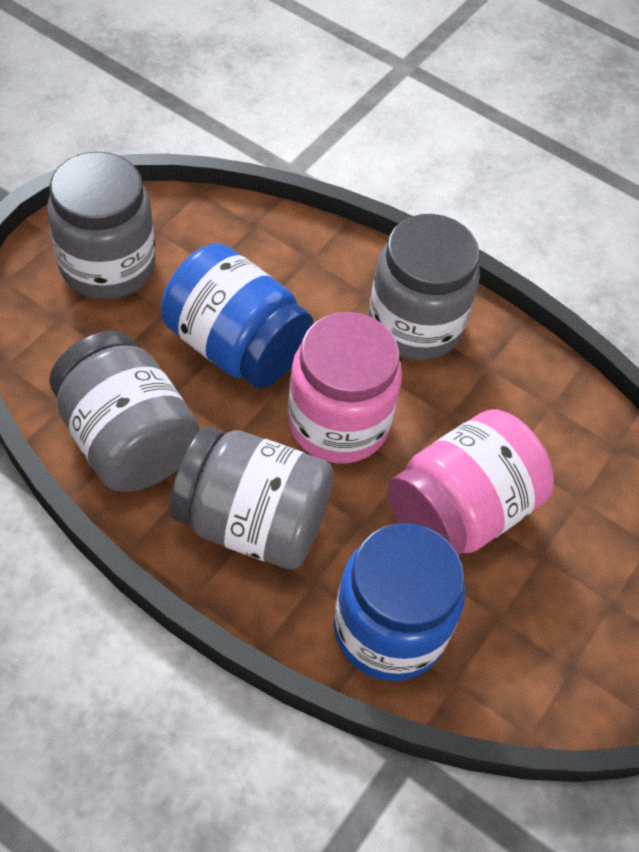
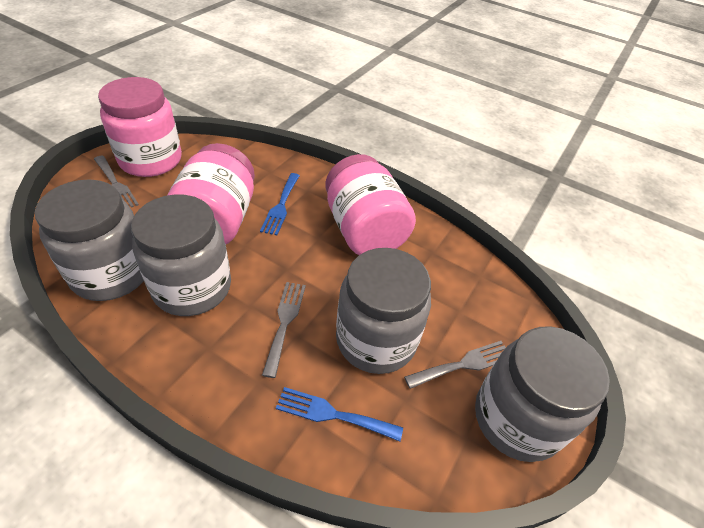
blue fork: none = 0 -> [260,173,300,235] [276,387,403,441] = 2
blue jar: [161,243,313,388] [334,523,465,681] = 2 -> none = 0
grey fork: none = 0 -> [94,156,139,208] [262,282,306,378] [404,341,506,389] = 3
pink jar: [288,312,402,463] [388,409,554,555] = 2 -> [98,77,182,177] [167,143,255,244] [326,154,416,255] = 3

